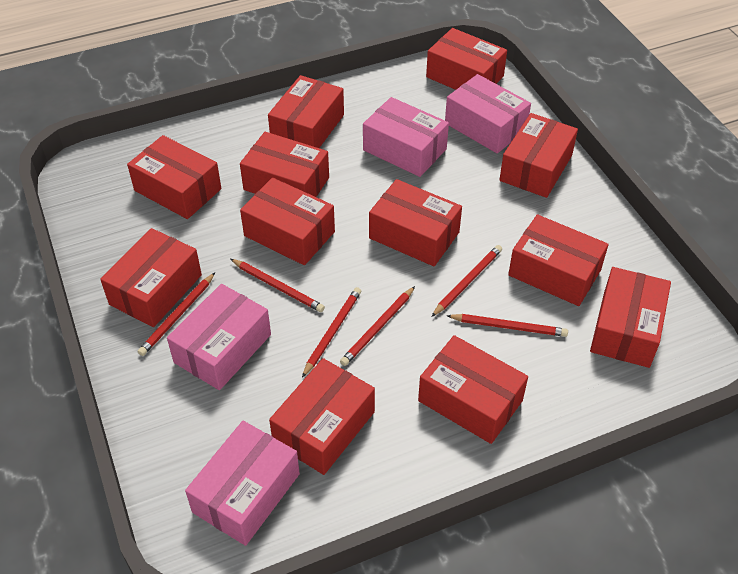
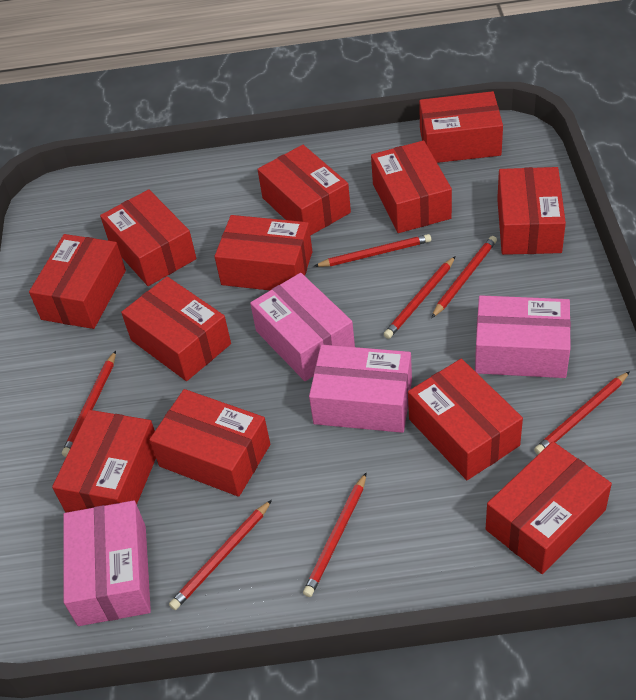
red pencil: [138,273,215,356] [231,259,325,312] [302,287,361,378] [340,286,415,366] [431,245,502,317] [446,314,568,337] = 6 -> [62,351,116,457] [169,500,272,610] [303,472,367,597] [314,234,431,267] [384,256,456,339] [431,236,497,318] [534,371,630,454] = 7

